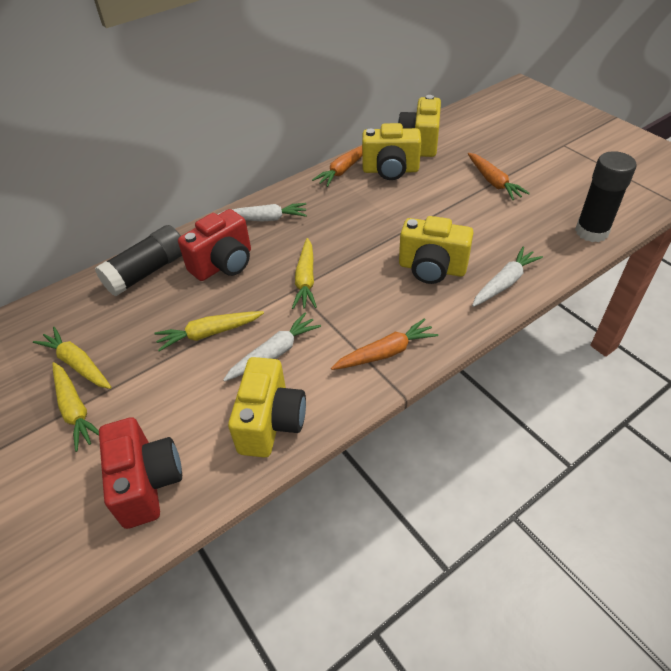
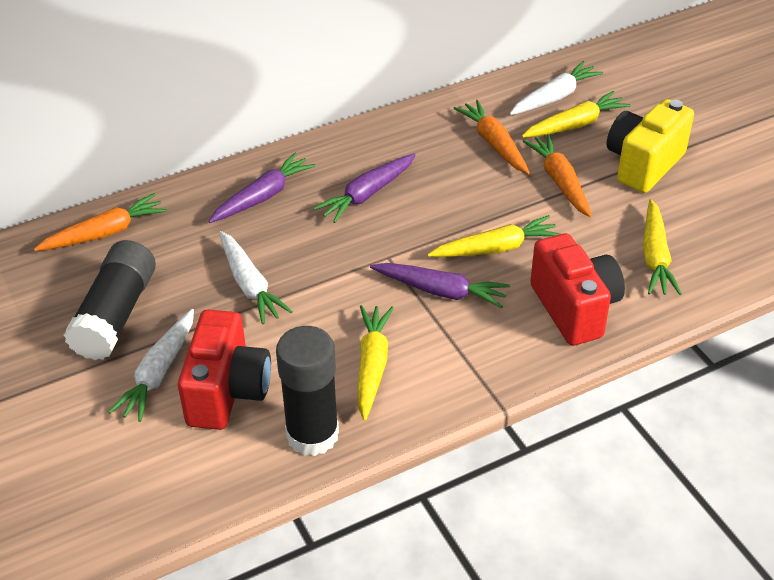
purple carrot: none = 0 -> [208,152,316,223] [313,153,416,223] [370,263,510,308] = 3
yellow camera: [228,357,306,458] [362,123,421,180] [398,95,441,157] [399,216,474,284] = 4 -> [607,99,694,193] = 1

